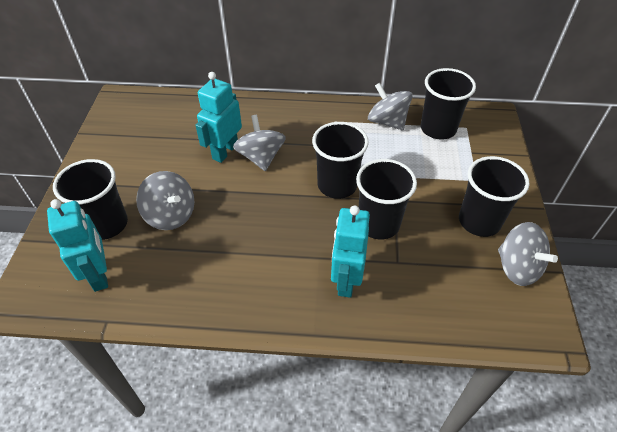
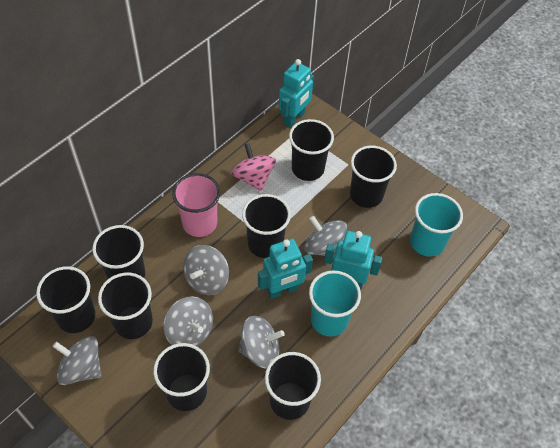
black cup: [53,159,128,240] [312,122,369,199] [356,159,417,239] [421,68,476,140] [459,156,530,237] = 5 -> [36,266,95,333] [93,225,145,279] [98,273,153,339] [153,343,210,411] [242,194,291,258] [265,352,321,420] [289,119,334,181] [350,146,397,208] = 8
grey spinning top: [136,171,194,230] [233,115,286,171] [368,83,413,130] [498,222,558,286] = 4 -> [52,336,102,385] [164,296,213,346] [183,245,229,295] [238,316,285,369] [304,216,347,257] = 5
pink cup: none = 0 -> [172,173,221,237] = 1
pink spinning top: none = 0 -> [231,143,276,191] = 1
turquoise cup: none = 0 -> [309,270,361,337] [410,193,463,257] = 2

